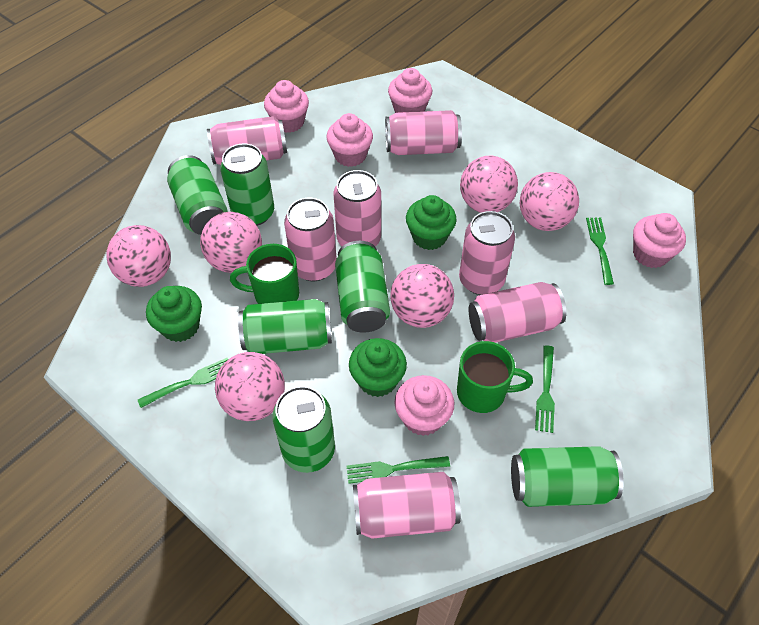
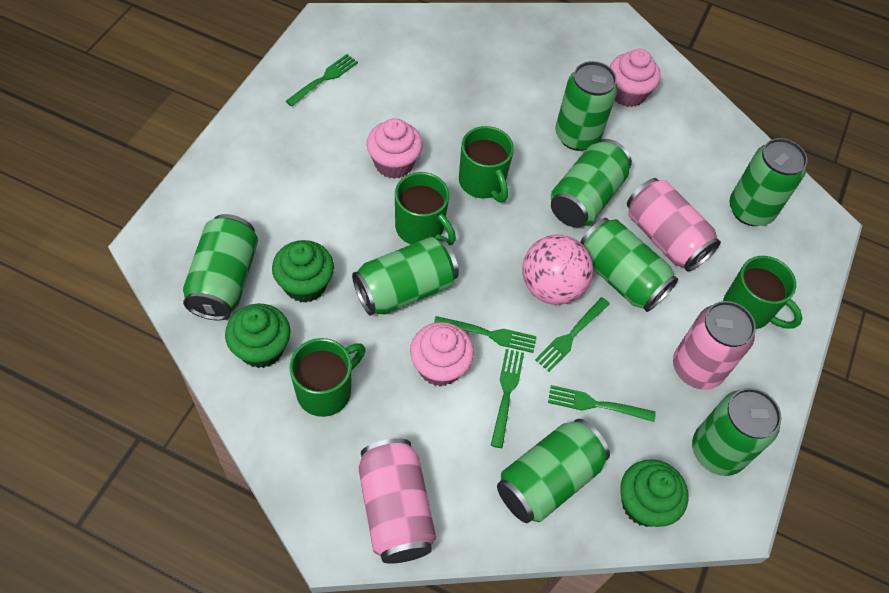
green can: [167,155,228,235] [220,143,274,226] [238,299,332,354] [272,386,335,473] [335,241,390,333] [511,446,624,507] = 6 -> [183,214,258,321] [352,237,459,316] [497,419,610,523] [551,139,632,227] [555,61,618,151] [580,218,678,312] [692,388,782,476] [729,138,808,226] = 8
green fork: [138,358,228,408] [346,456,450,484] [535,345,555,433] [586,218,614,285] = 4 -> [286,54,358,106] [434,316,537,353] [491,349,524,448] [535,297,610,372] [548,385,656,422] = 5
green mug: [230,244,299,304] [457,341,533,413] = 2 -> [289,338,365,417] [395,172,456,245] [459,126,514,203] [723,256,803,329] = 4
pink ball: [106,225,171,287] [200,212,262,273] [215,352,285,421] [390,264,454,328] [460,156,518,213] [520,172,579,231] = 6 -> [522,235,593,305] = 1
pink can: [207,116,287,165] [284,198,337,281] [333,170,381,246] [353,472,461,539] [385,110,462,155] [459,211,515,295] [469,282,566,343] = 7 -> [358,438,436,564] [627,178,721,272] [673,301,756,390] = 3
pink cupcake: [264,80,309,133] [326,113,373,167] [388,68,432,113] [394,375,454,436] [633,213,686,268] = 5 -> [366,118,423,179] [410,322,474,386] [610,49,661,107] = 3

